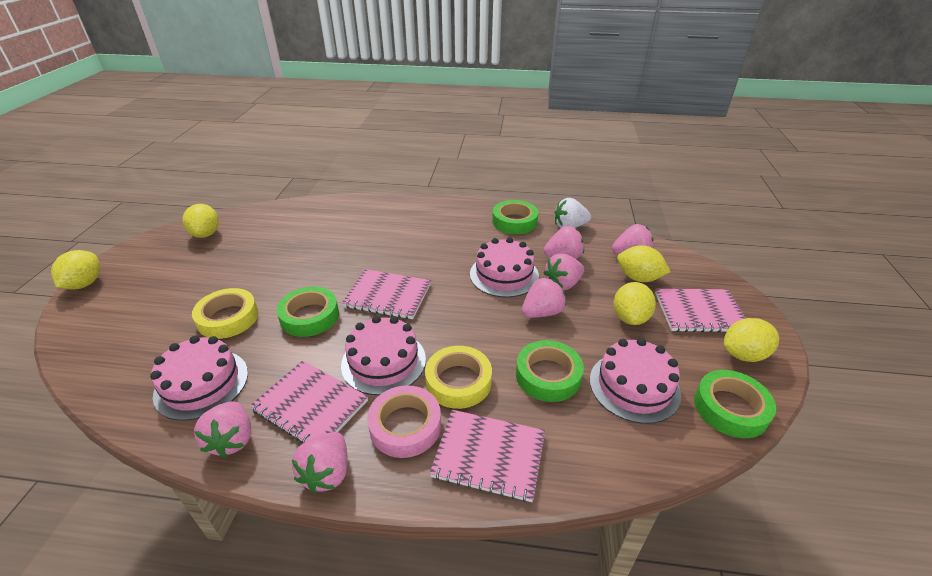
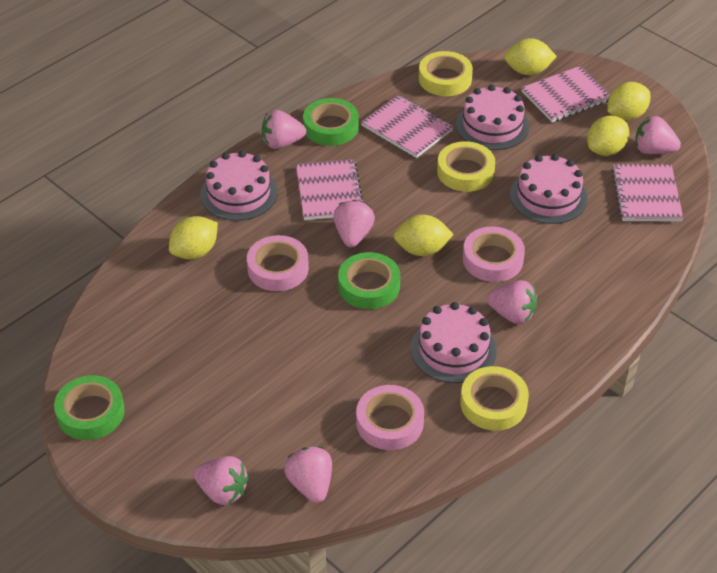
green tape: [276,287,339,337] [492,200,538,234] [516,340,584,402] [694,370,776,438] = 4 -> [54,375,125,440] [303,98,359,146] [338,252,400,309] = 3
pink tape: [367,385,441,458] = 1 -> [247,235,309,291] [356,385,424,450] [463,227,525,282] = 3
white strawberry: [554,198,591,228] = 1 -> none = 0
yellow tape: [192,288,258,339] [425,346,492,409] = 2 -> [419,51,473,96] [437,141,495,192] [460,366,529,431] = 3

